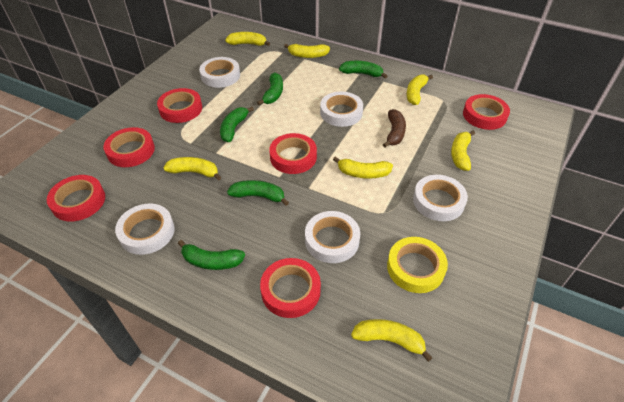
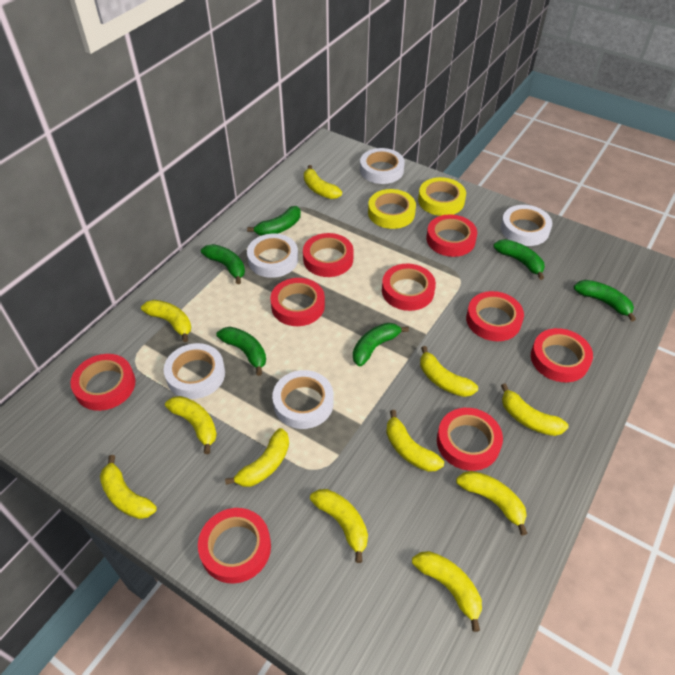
brown banana: [383,109,406,147] = 1 -> none = 0
green banana: [178,240,245,270] [220,107,254,142] [227,180,289,206] [257,72,283,105] [339,61,387,78] = 5 -> [201,244,245,284] [216,327,266,376] [247,206,301,236] [353,323,409,366] [493,239,545,280] [574,280,636,322] = 6
red tape: [47,175,105,222] [104,127,155,167] [157,88,202,123] [260,258,321,318] [269,133,317,174] [463,94,510,130] = 6 -> [70,354,135,411] [198,508,271,584] [270,278,325,326] [303,233,354,277] [382,264,436,311] [426,214,477,257] [437,408,503,471] [466,291,524,341] [531,328,593,382] = 9
yellow banana: [163,157,221,181] [225,32,270,46] [284,44,330,58] [333,156,393,179] [351,319,433,362] [406,74,433,105] [451,131,475,171] = 7 -> [100,455,157,519] [141,300,191,342] [165,396,217,454] [225,428,289,487] [304,165,342,199] [310,489,368,563] [386,410,444,472] [412,551,482,632] [420,346,478,397] [456,471,528,535] [501,383,569,436] = 11
yellow tape: [387,237,448,293] = 1 -> [368,189,416,229] [418,177,466,216] = 2

